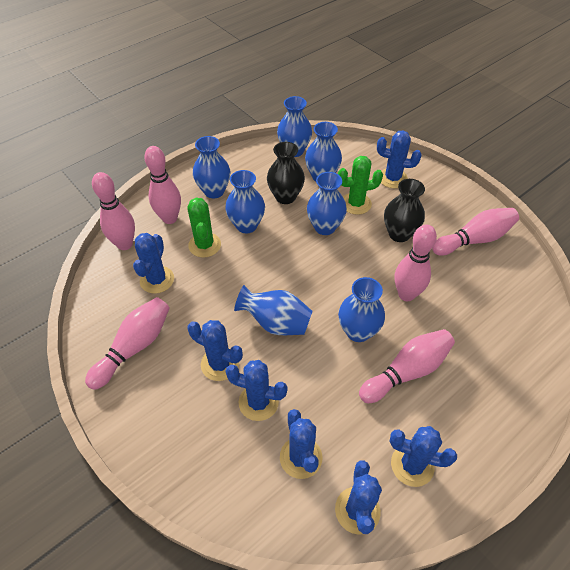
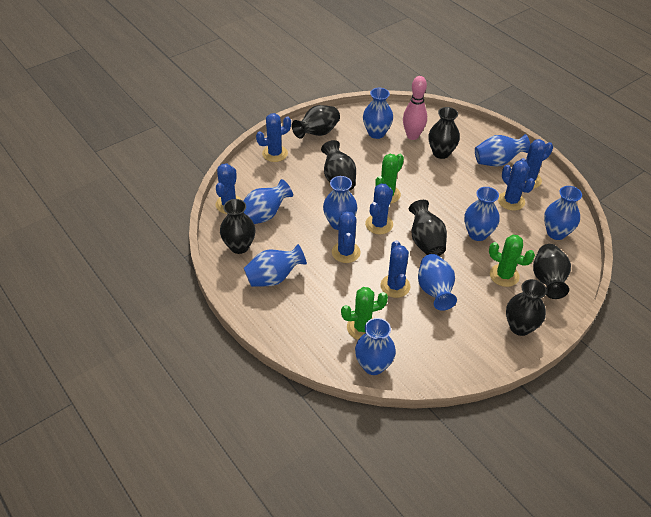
black vase: [267,142,305,204] [384,179,425,242] = 2 -> [220,199,255,254] [292,105,340,139] [321,140,356,191] [409,200,447,256] [428,107,460,159] [506,279,547,336] [533,244,571,299] = 7
blue vase: [193,136,230,199] [225,170,265,233] [234,285,313,335] [277,96,312,157] [305,122,342,182] [307,172,347,235] [338,277,385,342] = 7 -> [243,179,293,224] [244,244,307,287] [323,176,357,230] [355,318,396,375] [363,88,393,139] [418,254,457,311] [464,187,499,241] [475,134,530,167] [544,186,582,240] = 9
green cactus: [187,197,221,258] [338,156,383,215] = 2 -> [341,287,388,340] [375,154,404,204] [489,235,535,287] = 3
pink bowling pin: [85,297,170,390] [92,172,135,250] [144,146,181,224] [359,329,455,403] [395,224,437,301] [432,208,519,256] = 6 -> [403,76,427,140] = 1

